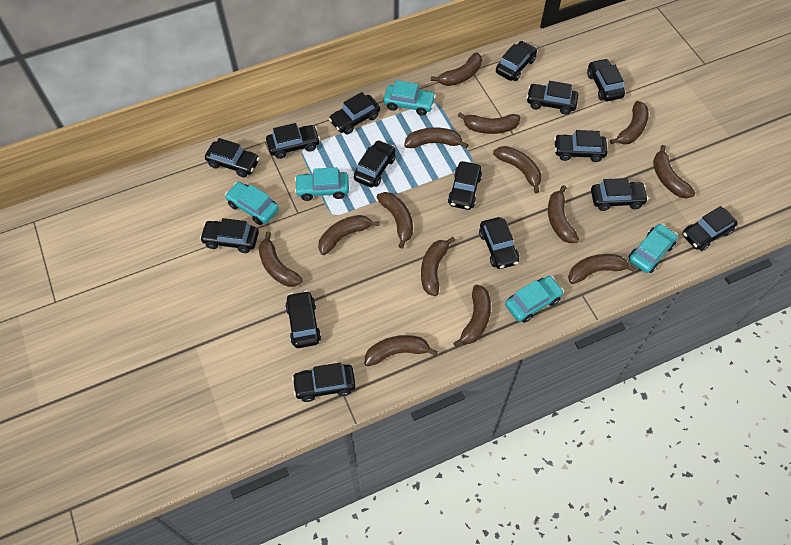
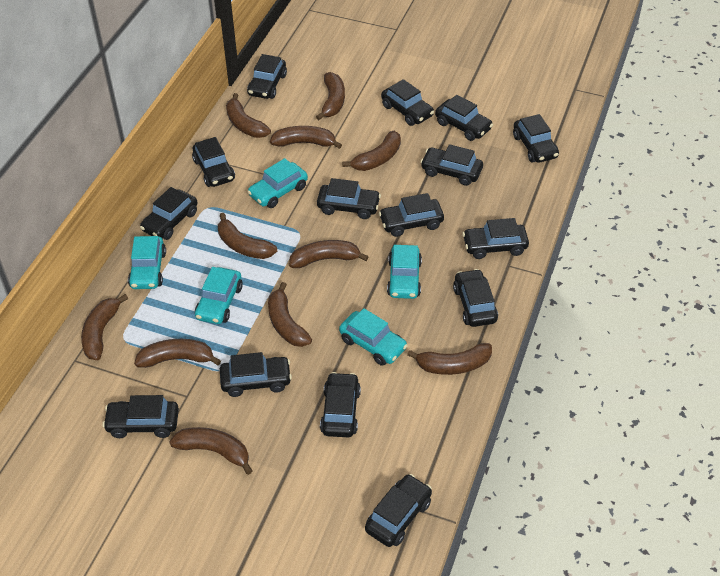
brown banana: [258,232,303,287] [318,215,379,255] [365,335,438,367] [376,192,413,249] [404,127,468,148] [421,237,455,296] [431,52,482,86] [454,285,491,347] [458,112,520,134] [493,146,542,193] [548,185,579,243] [568,254,636,284] [610,101,649,144] [653,145,695,198] = 14 -> [81,294,128,360] [134,339,221,368] [169,427,253,475] [218,213,277,259] [226,93,271,138] [268,282,312,347] [270,126,342,149] [289,240,369,268] [316,72,345,120] [342,131,401,171] [407,343,492,375] = 11

